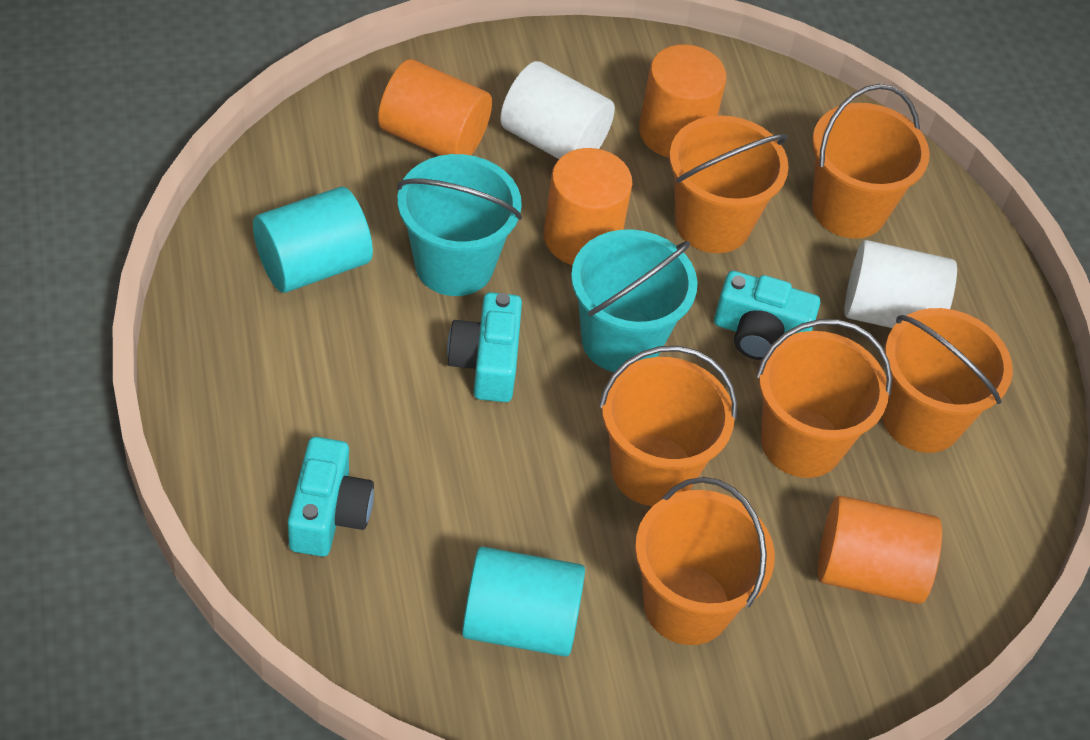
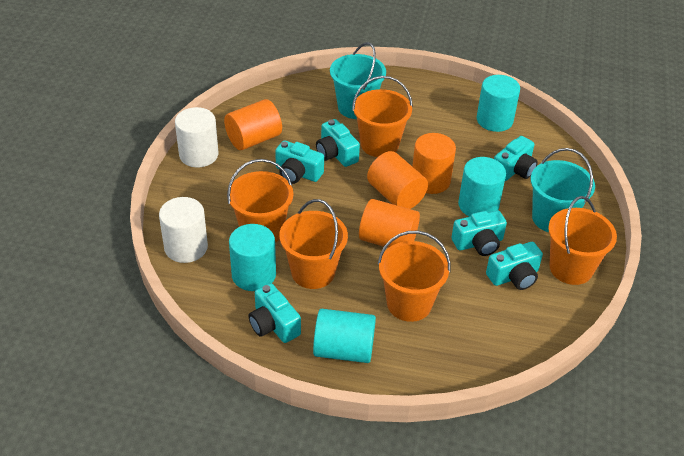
orange bucket: [599,346,737,506] [635,477,775,645] [669,115,789,253] [756,319,892,478] [812,84,930,239] [882,308,1013,453] = 6 -> [227,159,293,243] [279,199,348,289] [352,76,413,157] [378,231,451,322] [548,196,617,285] = 5
turquoise camera: [288,437,374,557] [447,292,522,402] [714,271,820,360] = 3 -> [248,283,301,343] [275,140,324,184] [316,119,360,167] [451,210,507,256] [486,242,543,290] [494,136,538,181] = 6
turquoise cylinder: [253,187,373,293] [462,547,585,657] = 2 -> [229,224,276,291] [313,309,376,363] [458,157,506,217] [477,75,520,132] = 4

